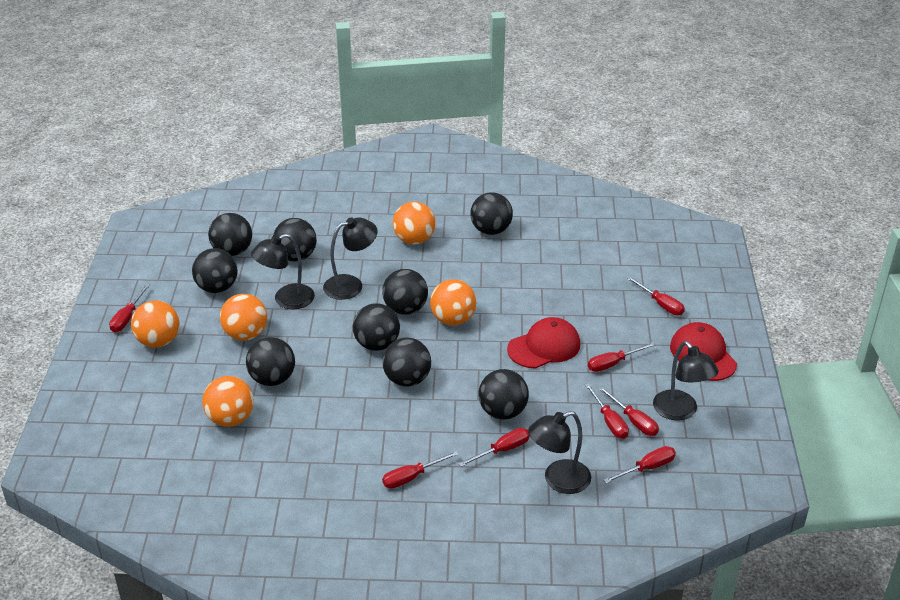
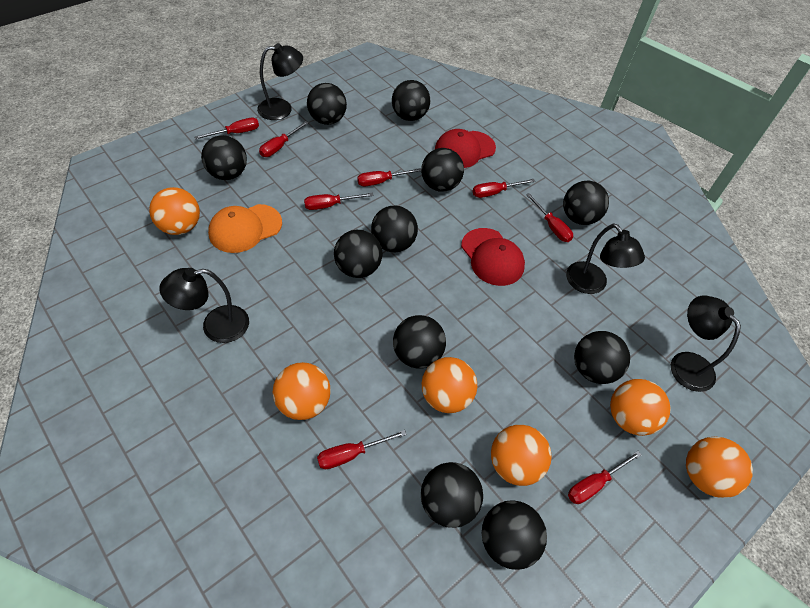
black ball: [192,248,238,293] [208,213,252,256] [246,337,295,386] [273,218,317,261] [353,303,400,351] [382,269,428,315] [382,337,431,387] [470,192,513,235] [478,369,529,420] = 9 -> [201,135,247,180] [307,83,347,125] [334,230,382,278] [371,206,418,253] [392,80,431,121] [393,315,446,368] [421,148,464,192] [421,462,483,528] [482,500,547,570] [563,181,609,225] [574,331,630,384] = 11
orange ball: [131,300,179,348] [202,376,254,427] [220,294,267,341] [393,202,436,244] [430,279,476,325] = 5 -> [149,187,200,235] [273,362,331,420] [422,357,477,413] [491,425,552,486] [610,379,670,436] [686,437,753,498] = 6
orange cap: none = 0 -> [208,204,282,253] = 1

